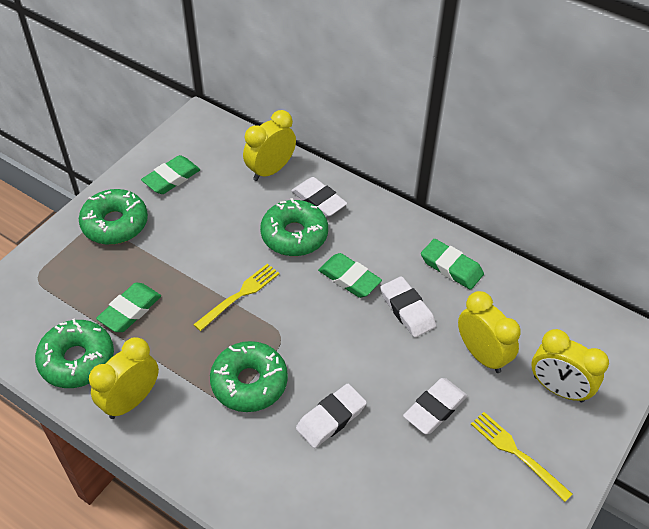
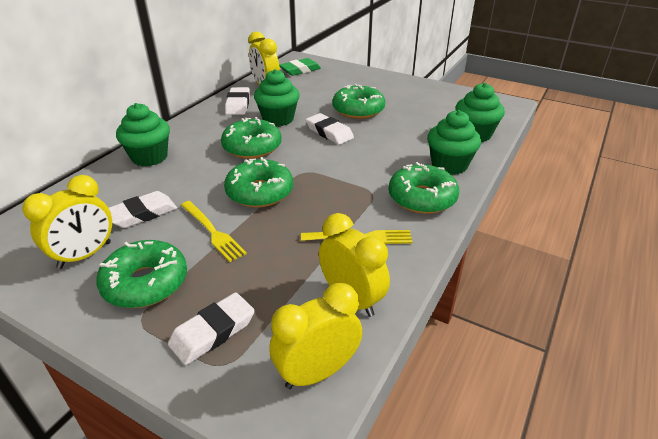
green cupcake: none = 0 -> [116,103,170,166] [254,69,299,126] [427,110,481,175] [455,83,505,142] = 4
green donut: [35,318,114,388] [79,189,148,245] [210,341,288,412] [260,198,328,256] = 4 -> [96,240,187,308] [221,117,282,159] [224,157,293,208] [333,84,385,119] [389,162,459,214] = 5
green eraser: [96,283,161,332] [141,155,200,194] [318,253,382,298] [421,239,484,290] = 4 -> [279,58,321,76] = 1

